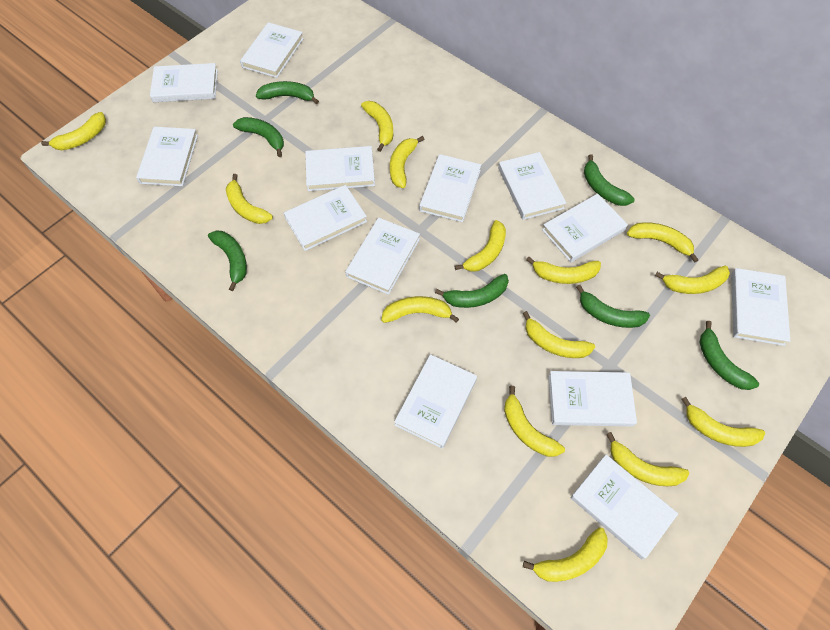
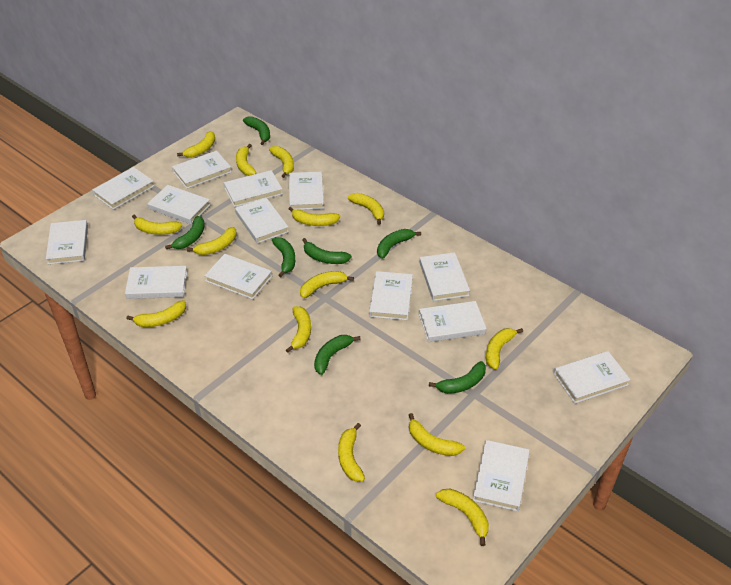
white book: [136,127,198,186] [150,63,218,102] [240,22,304,78] [284,185,367,251] [305,146,375,191] [345,217,420,295] [394,354,477,449] [419,154,481,222] [498,152,566,220] [542,194,628,262] [548,371,637,427] [570,455,678,560] [731,268,790,346] = 13 -> [46,220,88,265] [92,167,155,210] [125,266,187,299] [147,185,211,224] [172,150,232,189] [204,254,272,299] [224,170,283,207] [235,197,289,243] [289,171,324,210] [369,271,413,320] [419,252,470,301] [419,301,486,342] [473,440,530,512] [554,351,631,404] = 14

